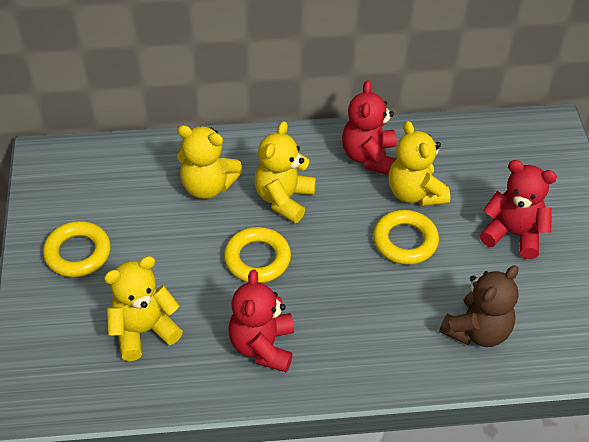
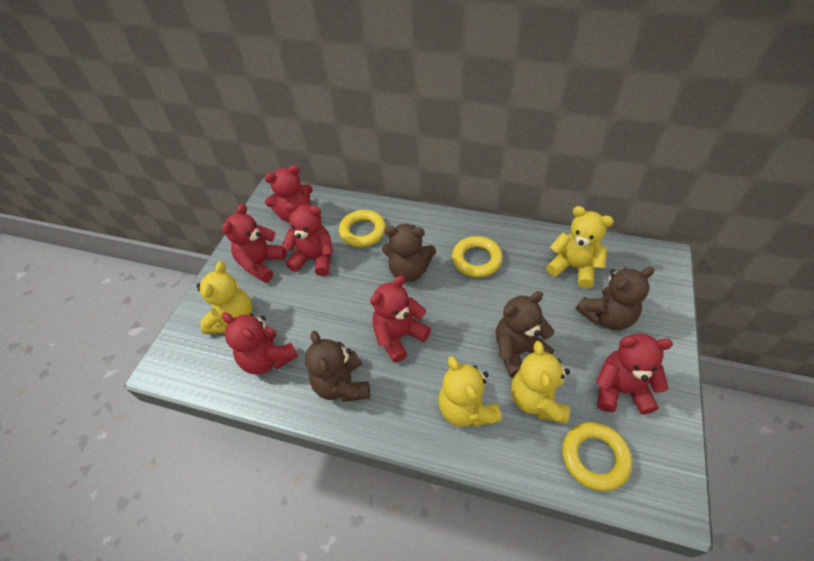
brown teddy bear: [439,265,519,347] = 1 -> [305,331,370,402] [382,224,436,282] [496,291,554,378] [576,267,654,331] = 4
red teddy bear: [228,269,294,372] [342,80,397,175] [480,160,557,259] = 3 -> [222,204,287,283] [222,312,298,375] [264,165,313,222] [282,203,333,276] [370,275,431,363] [596,333,673,415] = 6

